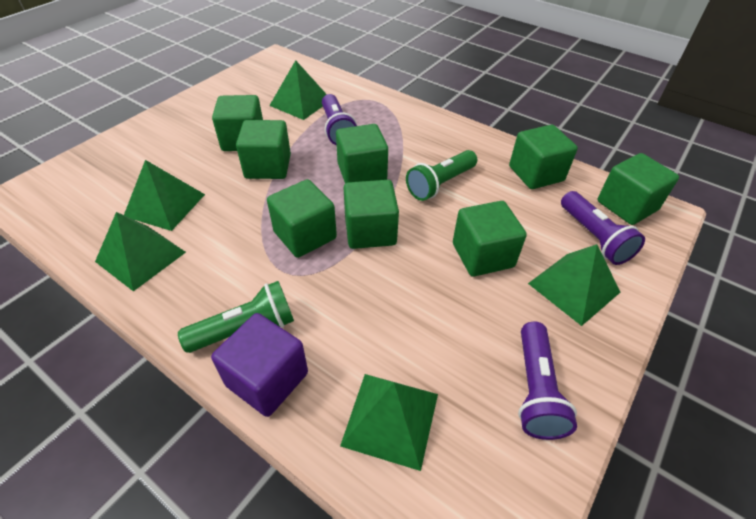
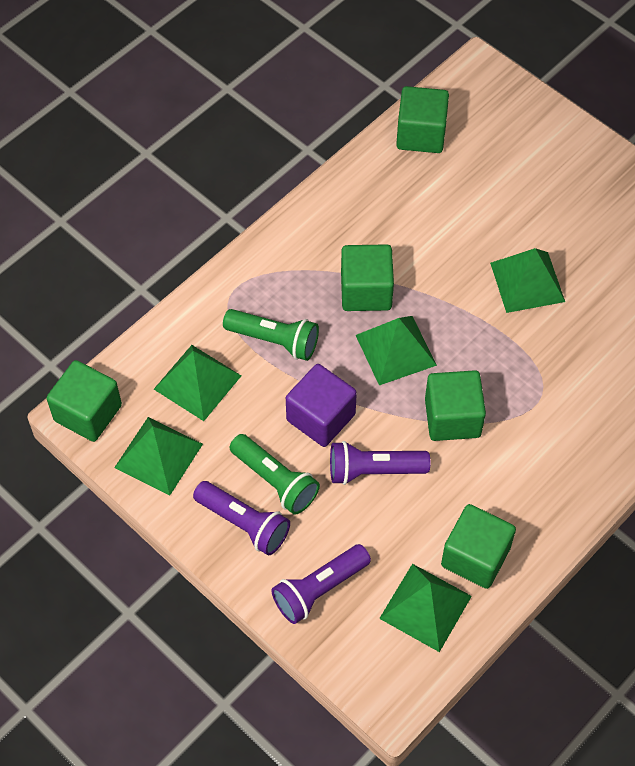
green cube: [212,95,263,151] [236,120,291,179] [267,179,337,258] [336,124,388,183] [343,180,399,249] [453,201,527,277] [509,125,578,189] [598,153,679,225] = 8 -> [46,360,122,442] [341,244,394,311] [396,86,449,153] [425,370,486,441] [441,504,516,589] = 5

